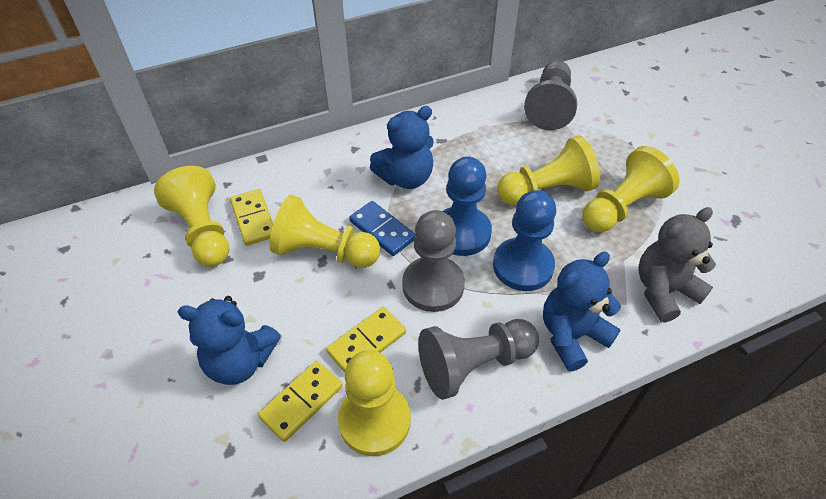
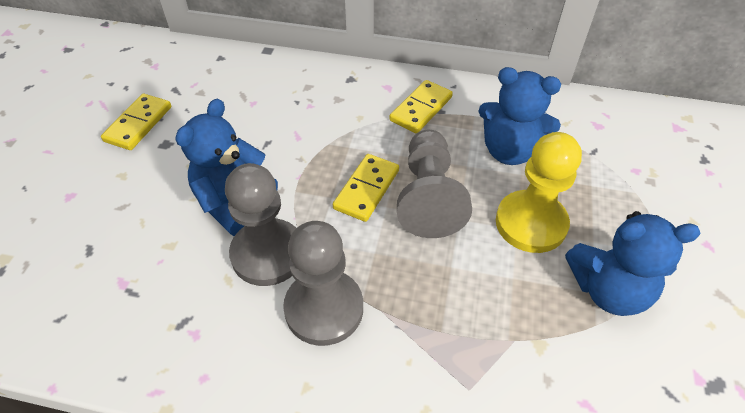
blue domino: [349,201,416,256] = 1 -> none = 0
blue pawn: [443,157,492,256] [493,190,556,291] = 2 -> none = 0
grey teddy bear: [638,207,716,322] = 1 -> none = 0
yellow pawn: [154,166,229,267] [270,195,380,268] [338,350,411,456] [497,135,600,205] [582,146,679,232] = 5 -> [496,132,582,253] = 1

